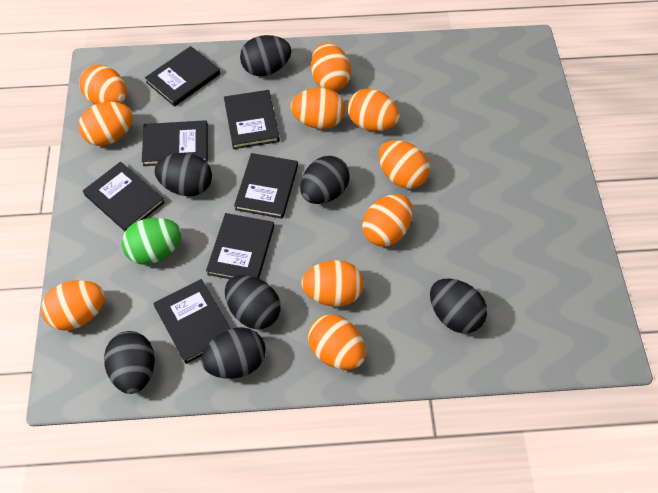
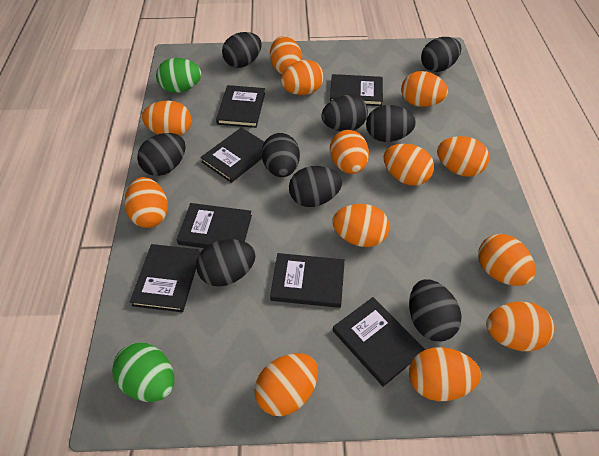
black egg: [104,331,155,394] [154,153,212,196] [201,327,266,379] [225,275,281,329] [240,35,291,76] [300,156,350,204] [430,279,487,334] = 7 -> [137,133,186,176] [196,239,256,287] [222,32,262,68] [261,133,300,177] [289,166,342,207] [321,95,368,131] [366,105,416,142] [409,279,462,341] [421,37,461,72] = 9
green egg: [122,218,182,265] = 1 -> [112,343,174,402] [156,58,201,93] = 2
orange egg: [41,280,105,331] [79,65,127,104] [79,102,133,146] [291,88,345,129] [301,260,363,307] [308,314,365,370] [311,42,351,91] [347,89,400,131] [362,194,413,246] [379,140,430,189] = 10 -> [124,177,168,228] [142,101,191,136] [254,353,318,416] [270,36,302,74] [281,60,324,95] [330,130,369,174] [332,204,390,247] [384,144,434,186] [401,71,448,107] [409,347,481,401] [437,136,489,177] [478,234,535,286] [486,301,555,351] = 13

